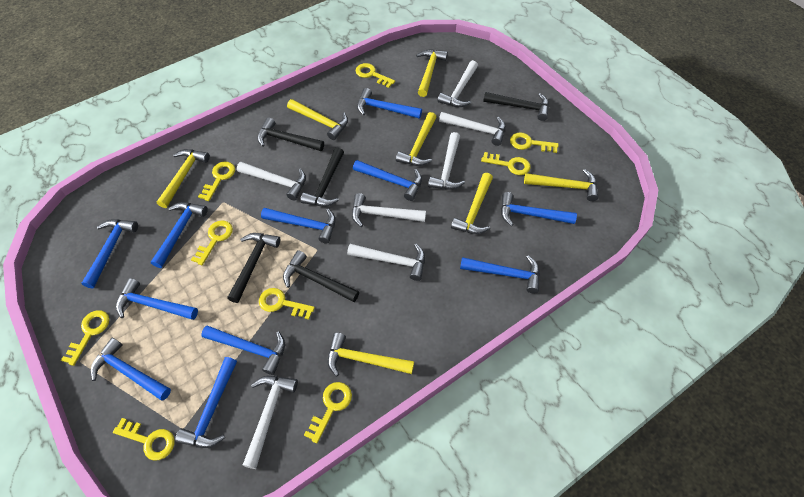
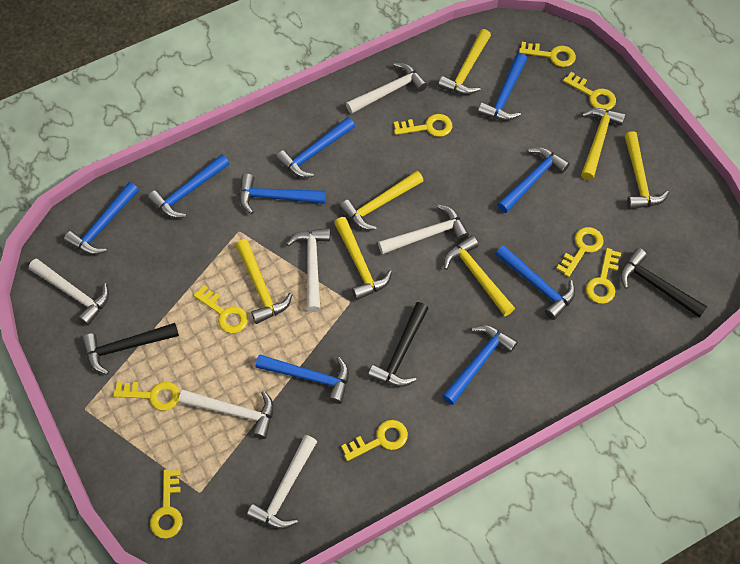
black hammer: [227,233,280,303] [257,117,324,151] [283,250,359,302] [300,147,344,206] [483,92,549,121] = 5 -> [82,323,179,375] [368,302,429,387] [620,248,707,318] = 3
blue hammer: [82,219,138,289] [90,338,171,400] [116,278,198,320] [151,202,208,268] [175,357,237,448] [201,325,285,375] [261,208,336,244] [353,160,422,201] [357,88,422,119] [460,256,540,293] [501,192,577,226] = 11 -> [64,182,139,255] [148,154,230,218] [239,174,326,214] [256,354,349,404] [276,117,355,178] [442,325,518,405] [478,53,527,121] [495,245,575,320] [497,147,570,213] = 9
white hammer: [237,162,306,200] [242,375,298,469] [347,244,425,281] [352,193,426,227] [428,132,465,190] [438,60,478,107] [439,112,506,146] = 7 -> [29,259,109,326] [179,390,274,439] [247,435,317,529] [287,228,330,312] [346,63,427,114] [378,205,469,254] = 6

